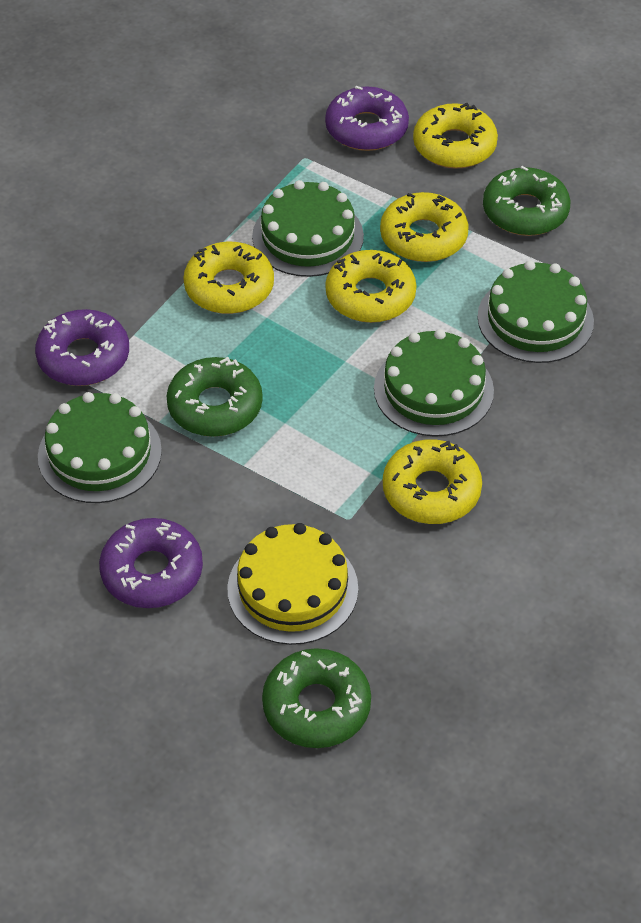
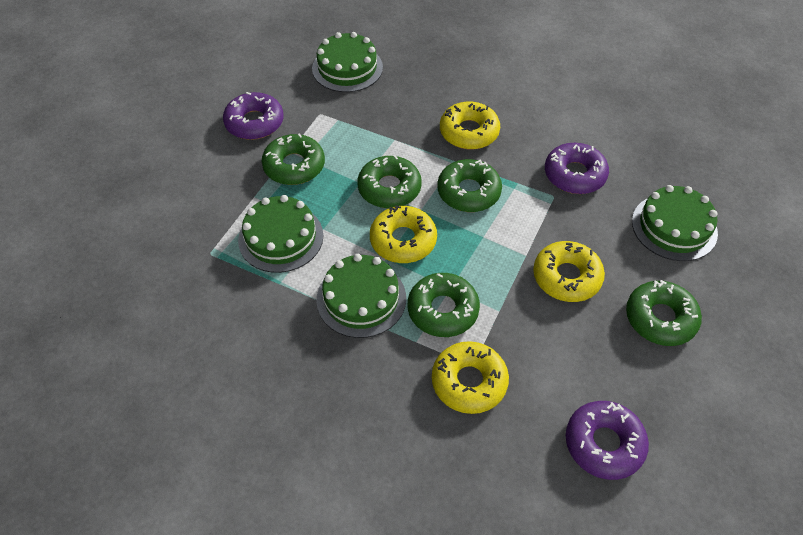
green donut: [167,357,263,437] [262,648,371,748] [483,166,570,236] = 3 -> [262,133,325,185] [357,155,422,208] [408,273,480,337] [437,159,502,212] [626,280,702,346] = 5
yellow cake: [227,523,358,645] = 1 -> none = 0
yellow donut: [183,242,274,314] [325,250,416,323] [380,192,469,262] [383,439,482,524] [413,103,498,169] = 5 -> [370,205,437,263] [432,341,509,414] [440,101,500,149] [533,241,605,302] = 4

